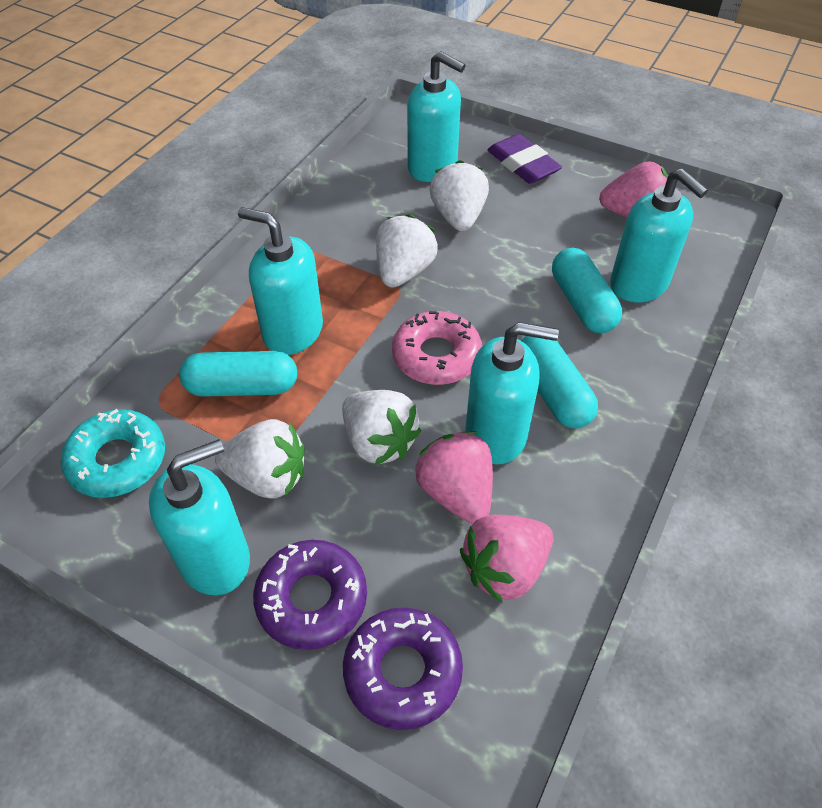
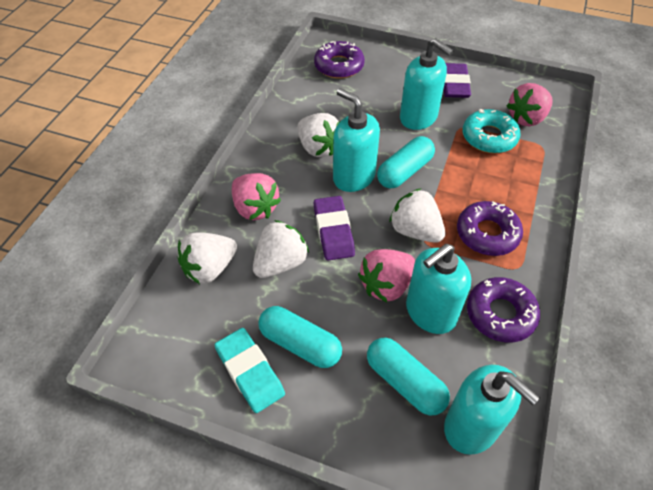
pink donut: [392,311,482,385] = 1 -> none = 0
purple donut: [253,540,367,650] [343,608,463,730] = 2 -> [314,41,365,79] [457,201,523,256] [467,277,540,342] = 3
purple eraser: [487,134,562,184] = 1 -> [314,196,355,261] [444,63,471,98] = 2
turquoise eraser: none = 0 -> [215,328,285,413] = 1
turquoise soap dispenser: [149,439,250,595] [238,207,323,355] [407,51,466,182] [466,322,559,464] [610,169,708,303] = 5 -> [333,88,380,192] [400,38,453,130] [406,244,471,334] [444,365,540,455] = 4

